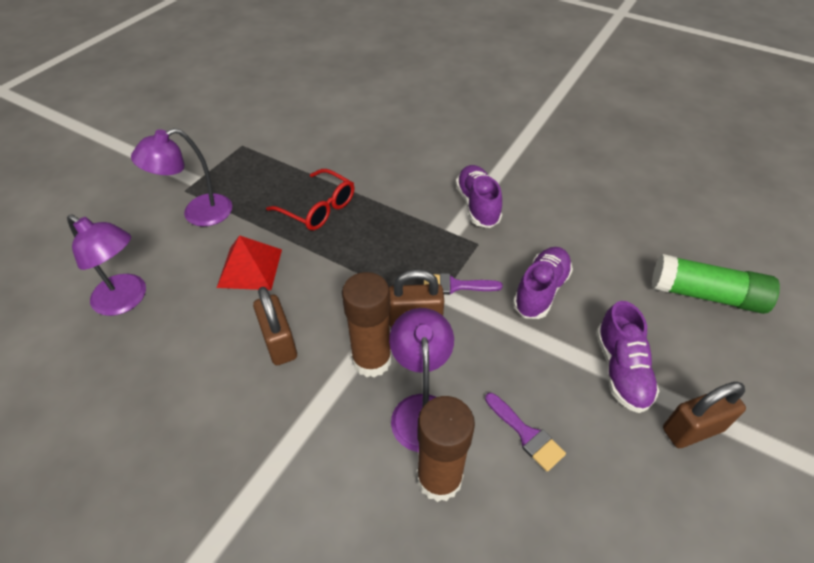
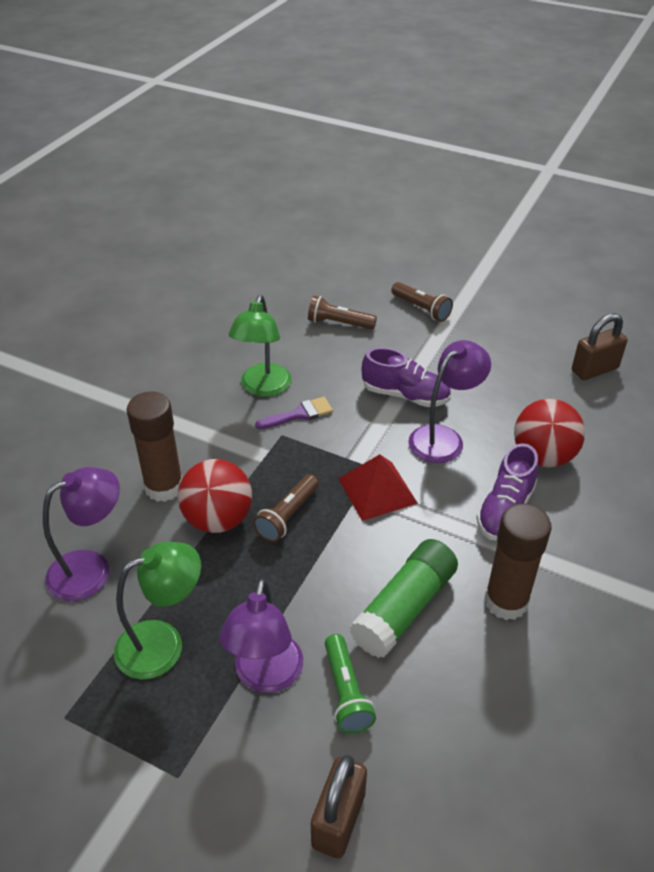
brown flashlight: none = 0 -> [253,474,319,542] [308,296,377,329] [391,282,453,322] = 3
brown padlock: [253,287,297,365] [389,269,444,328] [663,382,746,448] = 3 -> [311,755,367,859] [572,313,628,380] = 2
green flashlight: none = 0 -> [325,634,376,734] = 1
green lamp: none = 0 -> [114,541,201,679] [229,295,292,397] = 2
purple brush: [424,273,503,295] [485,393,566,472] = 2 -> [255,397,333,429] = 1
purple shoe: [456,165,502,228] [513,247,573,319] [596,301,659,413] = 3 -> [362,347,451,407] [476,443,539,540] = 2
red ball: none = 0 -> [178,459,252,533] [514,399,585,468] = 2
red glasses: [266,169,354,230] = 1 -> none = 0

